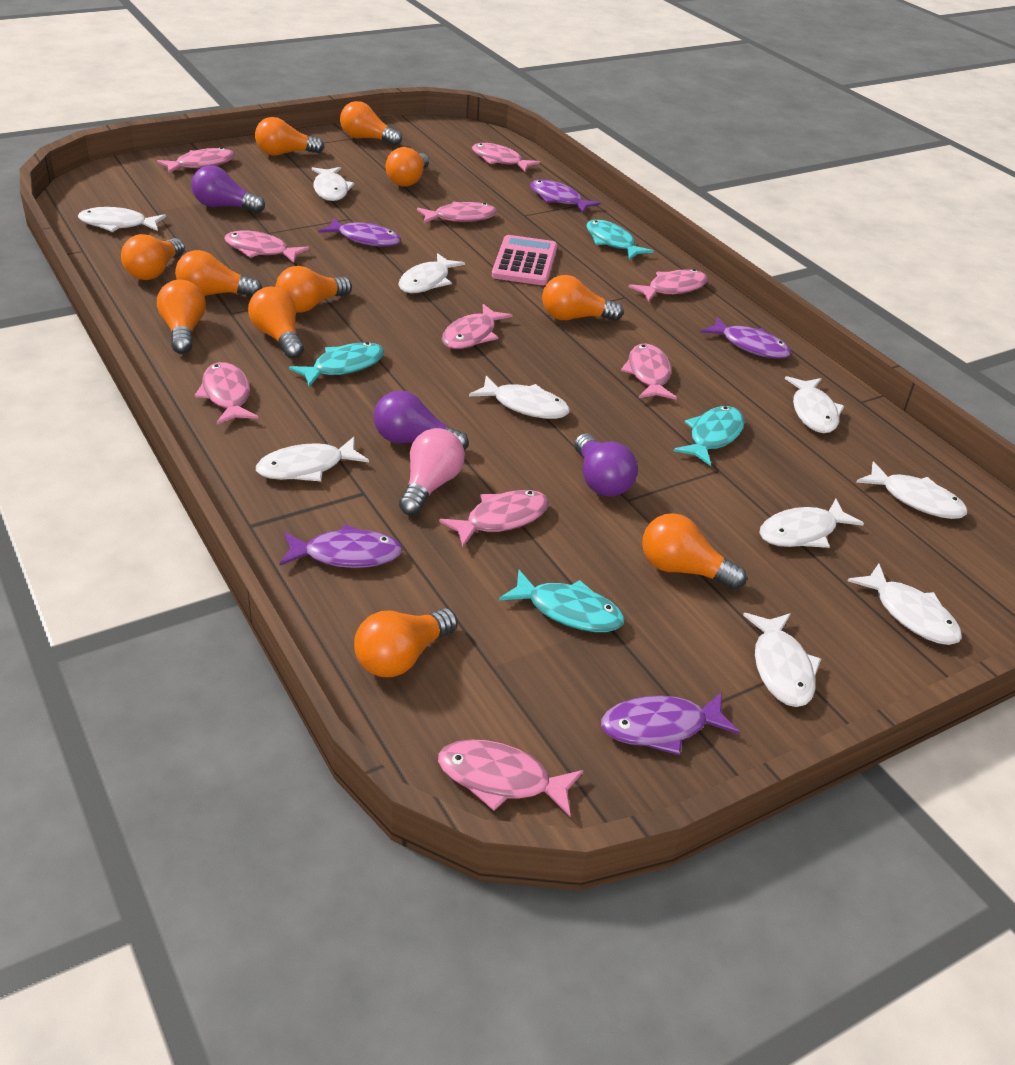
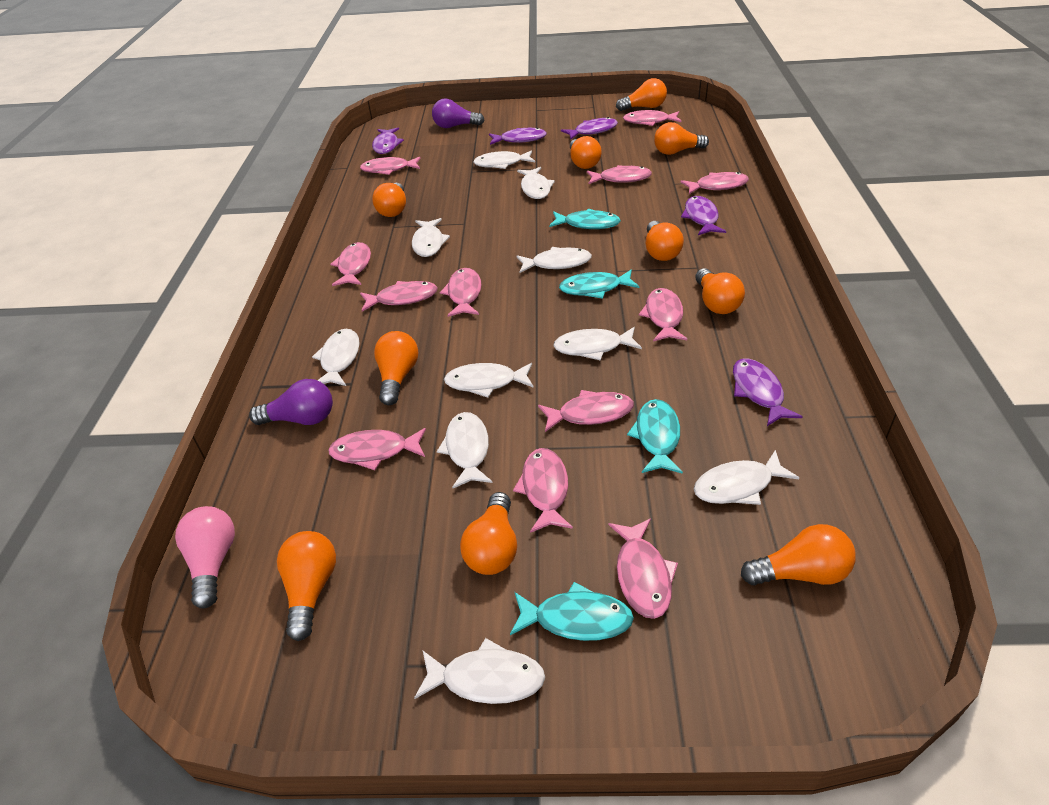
orange light bulb: [121,234,185,280] [157,279,206,354] [175,250,262,297] [248,286,304,359] [255,117,325,156] [275,266,352,313] [340,101,402,146] [354,608,458,677] [386,147,429,187] [542,275,623,321] [642,513,747,590] = 11 -> [277,531,336,641] [372,183,406,217] [374,331,418,405] [460,492,517,575] [570,136,602,169] [616,78,667,111] [646,221,684,261] [654,122,709,155] [695,268,745,314] [741,524,856,585] = 10
pink calculator: [492,235,557,285] = 1 -> none = 0
pink fish: [157,147,235,173] [195,362,258,424] [224,230,310,263] [417,202,497,224] [438,739,584,816] [439,490,549,547] [442,304,513,349] [472,143,540,172] [621,343,677,400] [629,269,708,302] = 10 -> [328,428,426,470] [330,242,371,286] [360,157,421,175] [360,281,438,312] [440,268,482,317] [513,448,573,533] [538,390,634,432] [587,165,652,184] [609,518,678,619] [623,110,681,126] [639,288,687,341] [681,172,749,194] = 12
purple light bulb: [191,165,265,213] [374,390,469,451] [574,433,638,497] = 3 -> [249,379,333,425] [432,99,484,128] = 2

